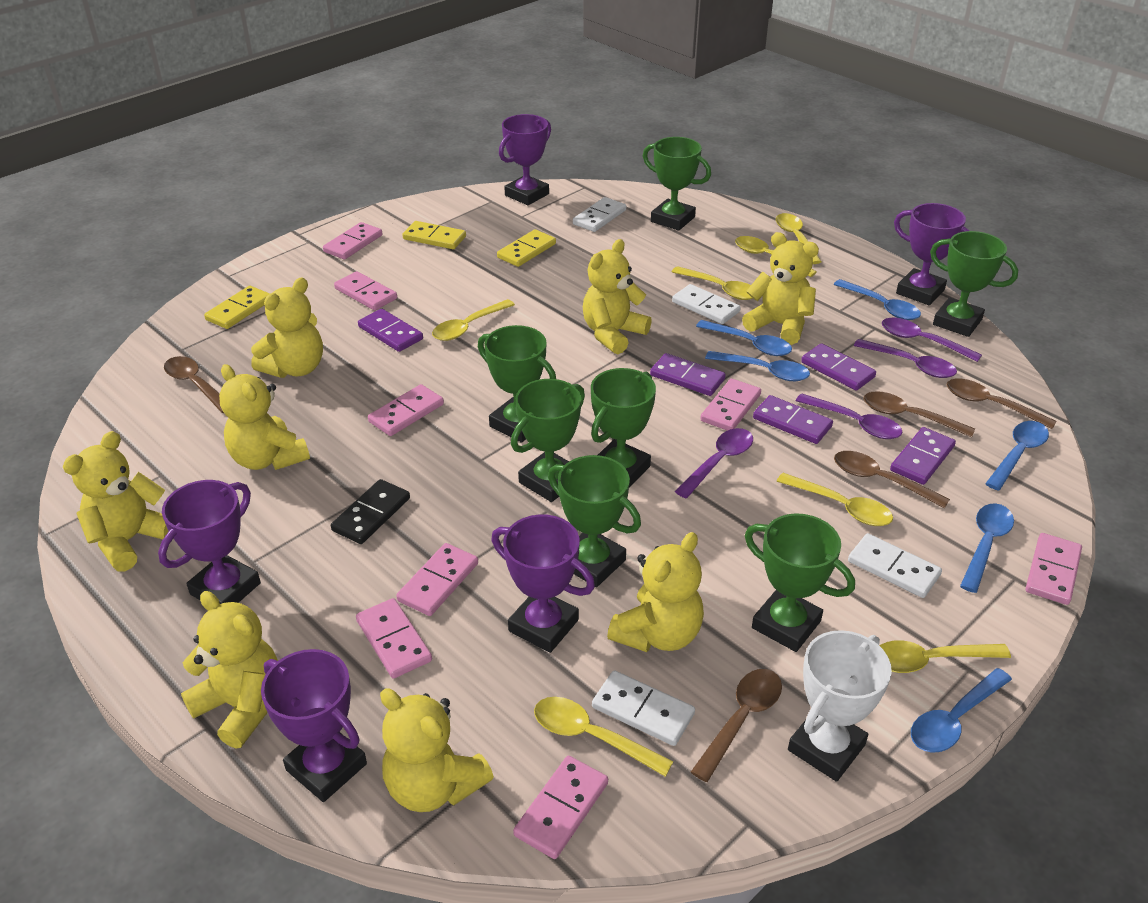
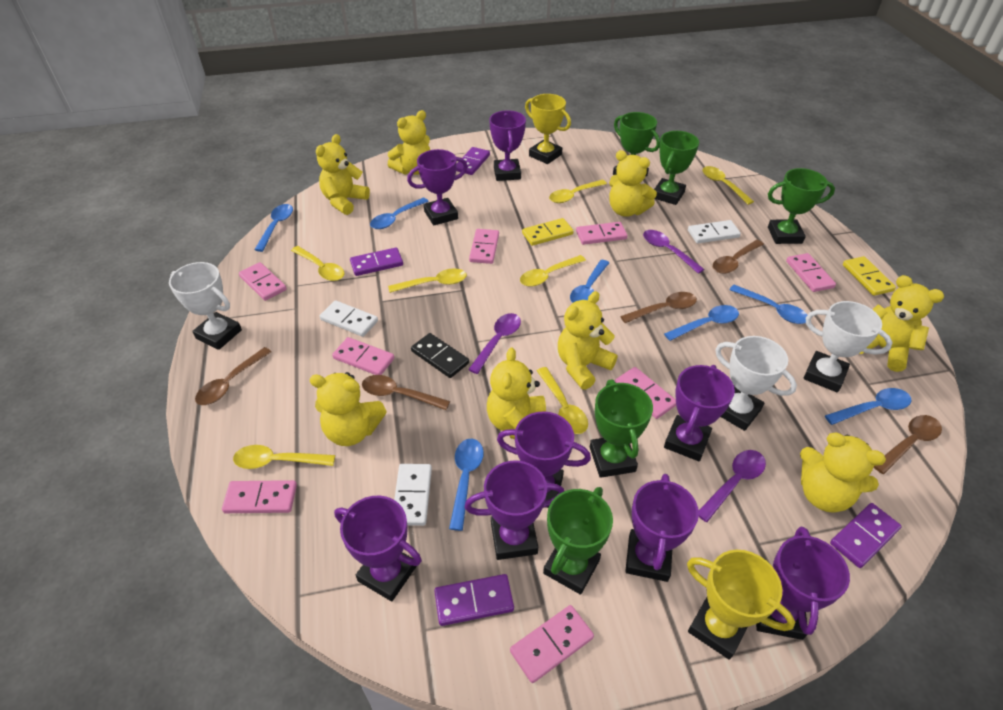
blue spoon: [696,320,792,356] [705,351,810,381] [834,279,921,320] [911,668,1012,753] [960,503,1014,593] [985,421,1049,491] = 6 -> [254,204,293,252] [370,198,429,229] [449,439,484,531] [570,260,609,303] [664,305,739,341] [729,285,807,324] [825,388,911,425] = 7
green trophy: [478,325,556,443] [511,379,585,502] [548,455,641,587] [591,368,656,488] [643,137,711,231] [745,513,855,652] [930,231,1018,337] = 7 -> [543,487,613,595] [590,380,653,478] [613,112,660,177] [654,131,699,205] [768,168,835,244] = 5
purple domino: [358,309,423,352] [650,353,726,396] [753,395,833,444] [801,343,876,391] [890,427,956,485] = 5 -> [350,247,403,276] [434,574,514,626] [456,147,490,175] [830,503,902,568] = 4
purple spoon: [675,428,753,498] [796,393,902,439] [854,339,957,378] [882,318,982,362] = 4 -> [468,313,521,374] [643,230,705,274] [699,450,766,522] = 3
purple trophy: [158,480,261,604] [261,649,367,802] [491,515,595,653] [499,114,551,205] [894,203,970,305] = 5 -> [334,496,422,601] [407,149,468,225] [464,460,564,560] [489,110,526,181] [497,411,591,508] [625,474,699,582] [664,365,735,461] [756,527,850,640] = 8
white domino: [573,197,626,232] [592,670,695,746] [672,284,741,324] [848,533,942,598] = 4 -> [320,300,378,337] [394,464,432,526] [688,220,741,244] = 3
white trophy: [788,630,892,782] = 1 -> [169,262,242,350] [715,336,797,431] [804,301,893,392] = 3
yellow domino: [204,286,270,329] [402,221,466,249] [497,229,556,267] = 3 -> [522,218,574,246] [843,256,896,296] = 2
yellow trophy: none = 0 -> [525,94,571,164] [687,550,795,660] = 2

